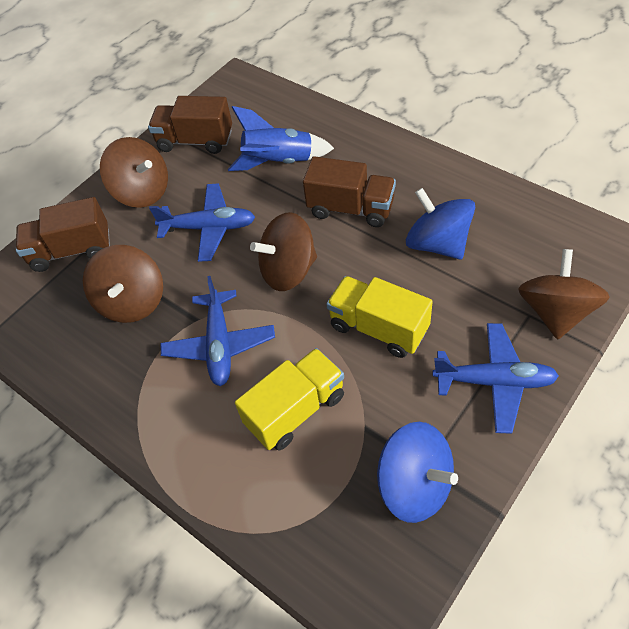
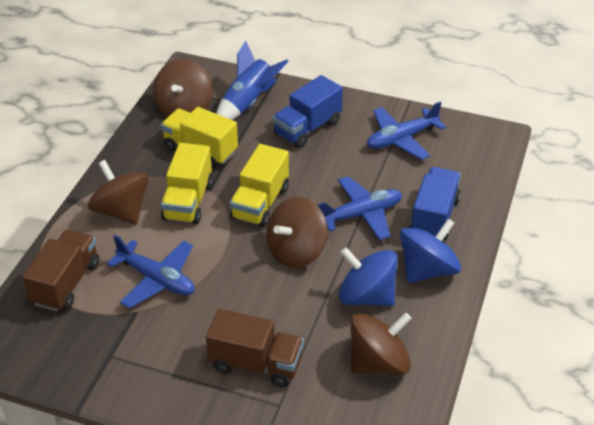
blue truck: none = 0 -> [273,75,343,148] [409,167,461,240] = 2
brown truck: [16,197,110,272] [148,96,232,154] [303,156,396,227] = 3 -> [22,229,99,312] [206,309,304,388] = 2
yellow truck: [235,348,344,450] [327,276,433,358] = 2 -> [161,107,238,168] [161,143,213,224] [230,144,289,227] = 3

